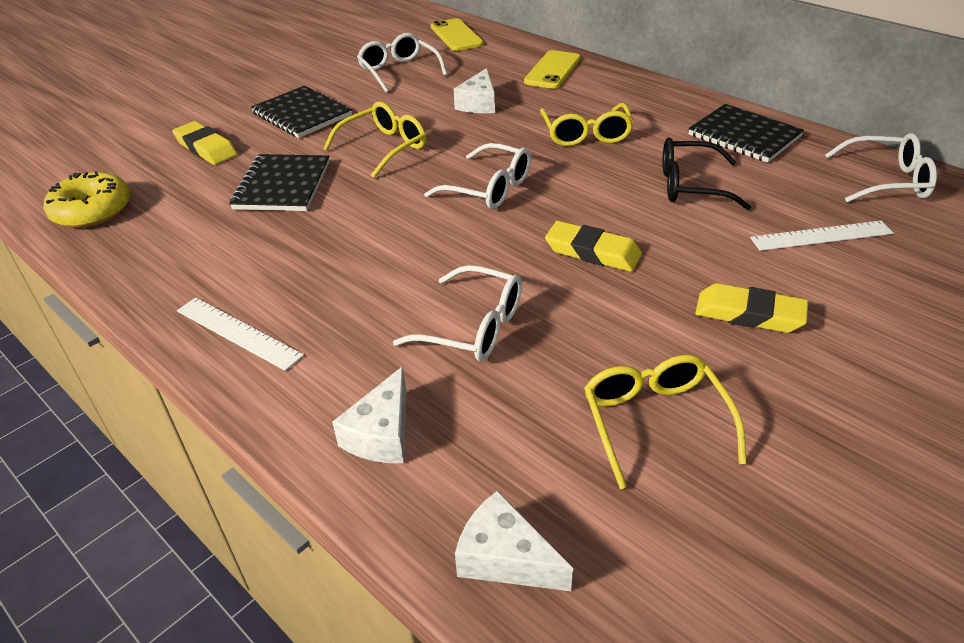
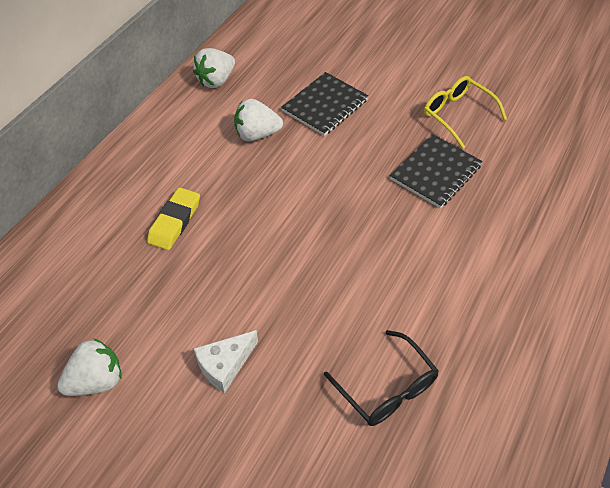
black notebook: [229,154,330,211] [251,86,352,138] [689,104,804,163] = 3 -> [281,72,368,136] [390,134,483,208] = 2
white cheese: [332,366,406,463] [454,68,495,113] [455,490,573,591] = 3 -> [194,330,258,393] = 1
white glasses: [357,33,447,93] [393,265,522,361] [424,143,531,209] [825,133,937,202] = 4 -> none = 0
white ruler: [177,298,304,371] [750,221,894,251] = 2 -> none = 0
white strawberry: none = 0 -> [57,339,122,396] [193,48,235,88] [234,99,283,141] = 3
yellow donut: [44,171,131,228] = 1 -> none = 0
yellow eraser: [172,121,237,165] [545,221,642,272] [696,283,808,333] = 3 -> [147,188,200,250] = 1
yellow glasses: [323,102,426,178] [540,103,634,146] [584,355,746,489] = 3 -> [424,76,507,149] = 1
yellow phone: [431,18,484,51] [524,50,581,89] = 2 -> none = 0

